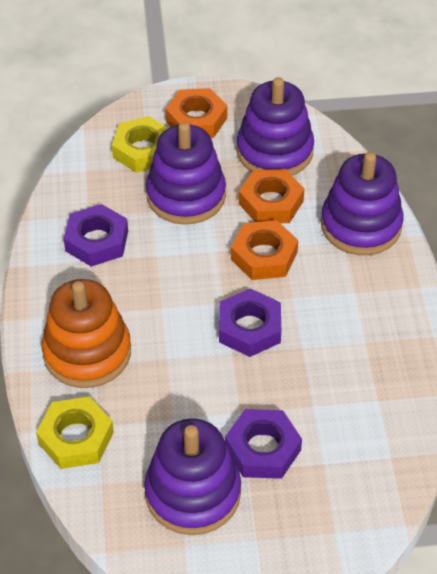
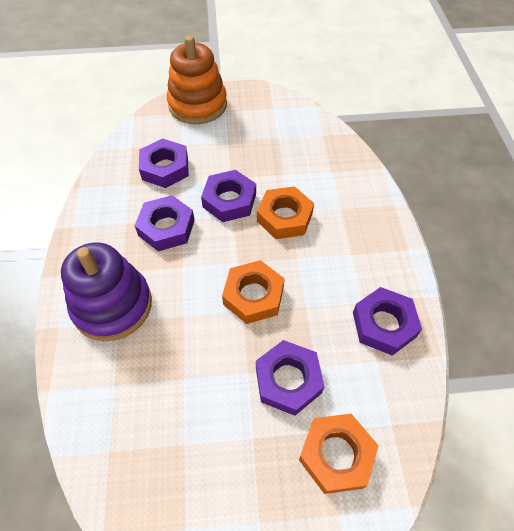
purple nut: [64,204,128,267] [219,289,281,357] [225,409,302,479] = 3 -> [134,195,195,251] [139,138,189,188] [201,170,256,222] [256,340,324,416] [353,287,422,356] = 5
purple stacking toy: [144,418,241,535] [146,122,226,225] [237,77,314,175] [321,152,404,255] = 4 -> [61,243,152,341] = 1
yellow nut: [36,396,114,469] [112,116,168,173] = 2 -> none = 0

